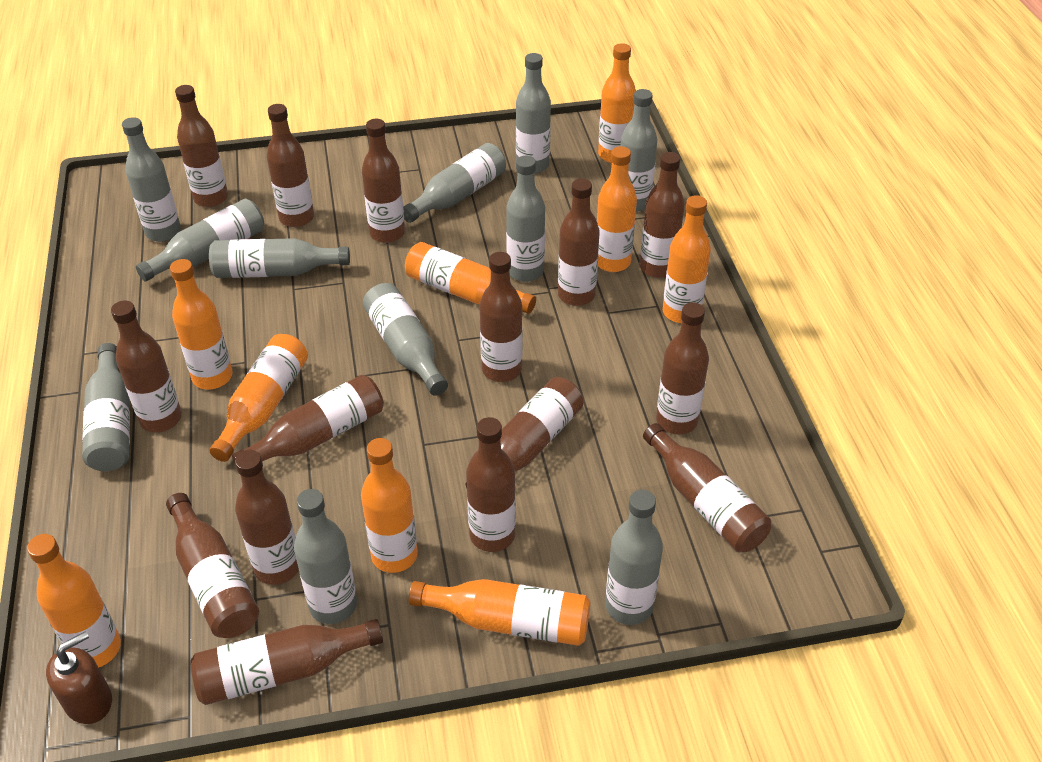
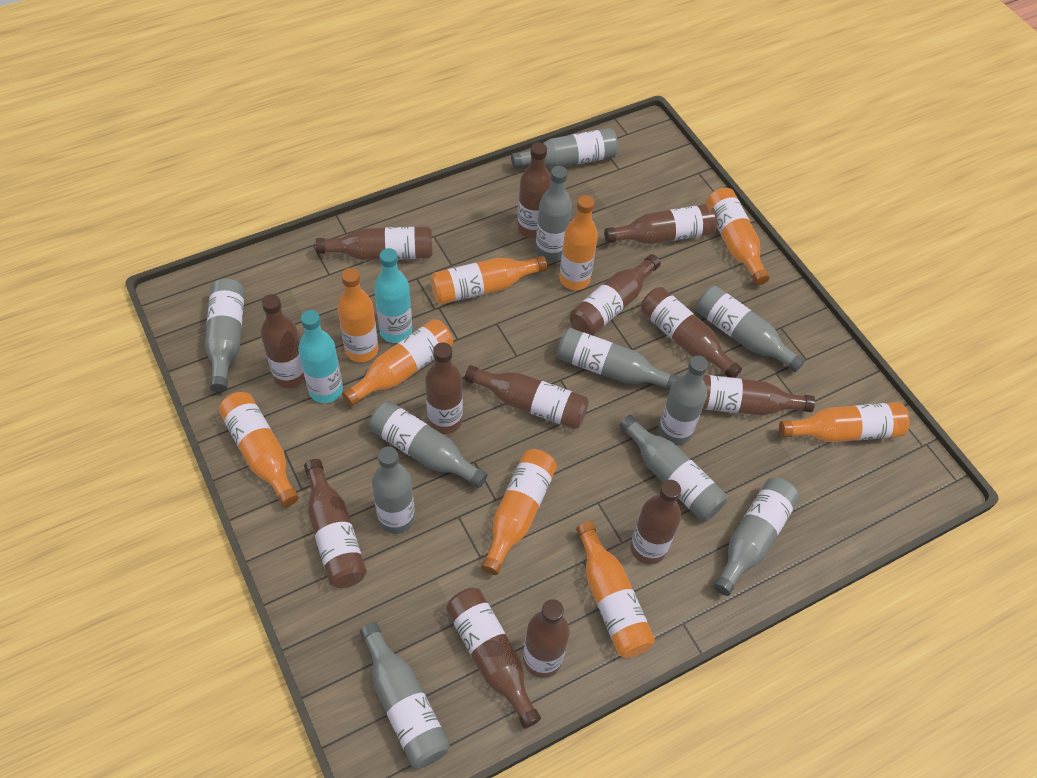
brown bottle: [111,300,182,432] [166,493,259,638] [175,85,228,207] [190,619,383,705] [232,375,384,463] [235,450,299,585] [267,104,314,227] [362,119,405,243] [466,377,583,488] [466,417,516,552] [479,252,523,382] [558,179,600,306] [640,152,685,278] [643,423,771,552] [656,302,709,434] = 15 -> [261,294,305,388] [304,459,367,588] [315,227,433,260] [425,342,463,434] [446,588,541,729] [465,365,589,429] [517,143,551,239] [523,599,570,678] [570,254,661,335] [604,204,717,244] [630,480,681,564] [641,287,742,378] [703,375,815,416] = 13
brown soap dispenser: [46,631,112,724] = 1 -> none = 0
turquoise bottle: none = 0 -> [298,310,343,403] [374,248,412,343] = 2

